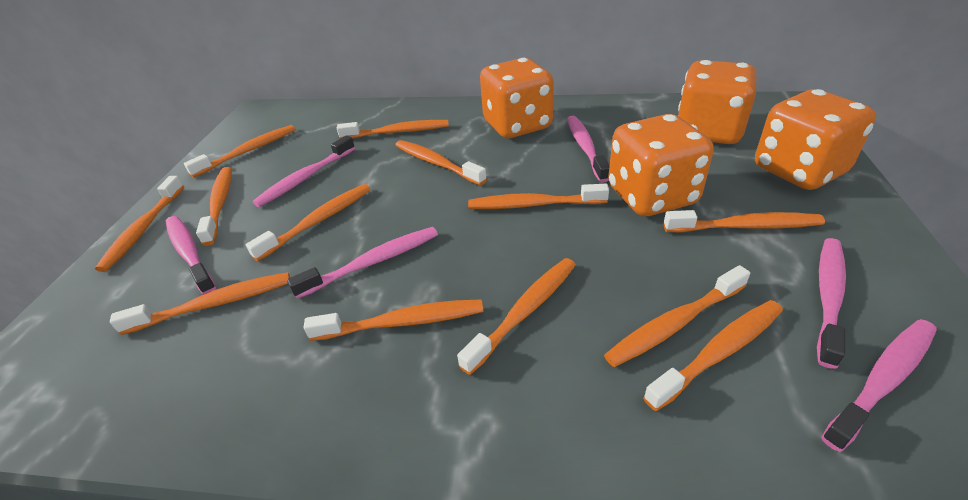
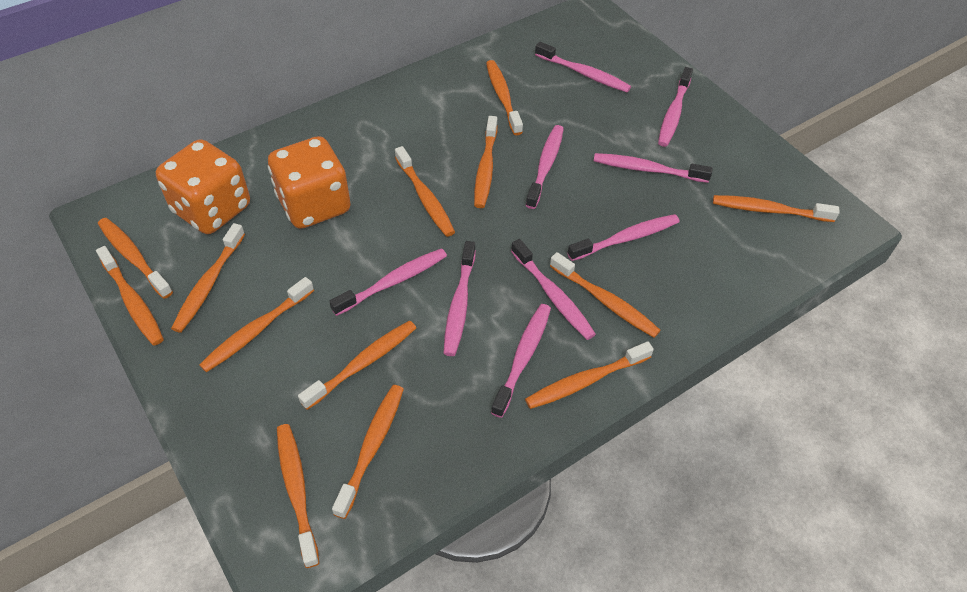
orange dice: [480,58,554,138] [608,114,714,216] [678,60,757,144] [755,89,876,190] = 4 -> [156,139,250,234] [268,136,351,229] = 2
pink toothbrush: [166,216,216,295] [252,135,355,207] [287,227,438,299] [567,116,609,183] [817,238,846,369] [822,319,937,452] = 6 -> [329,248,447,316] [444,241,476,356] [491,304,551,418] [511,239,596,340] [526,125,564,209] [535,42,631,92] [567,214,680,261] [594,153,713,183] [658,67,693,147] = 9

